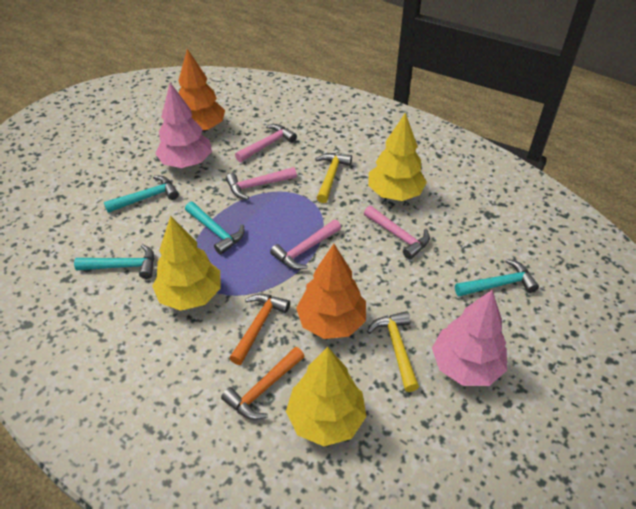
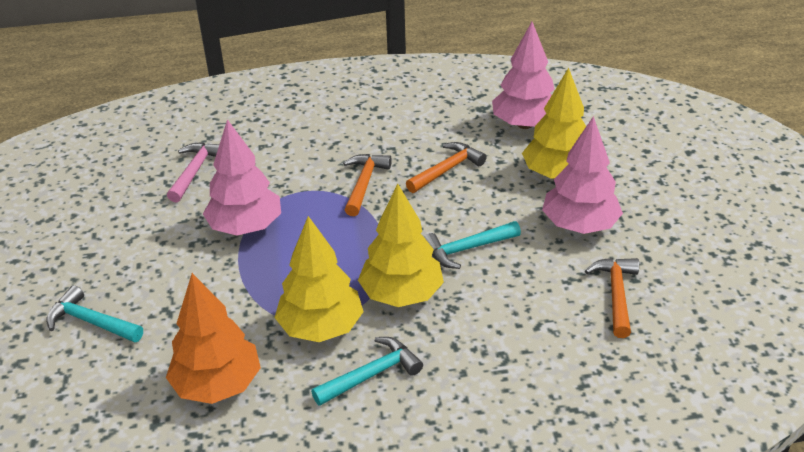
orange hammer: [221,347,305,420] [229,294,290,365] = 2 -> [343,154,392,216] [406,142,486,193] [585,258,639,338] = 3
orange tree: [178,49,225,132] [296,244,366,339] = 2 -> [166,273,261,404] = 1
pink hammer: [226,167,297,200] [235,124,297,162] [270,220,341,270] [364,206,430,259] = 4 -> [167,142,219,202] = 1
pink tree: [155,83,212,168] [432,290,507,386] = 2 -> [203,119,281,235] [492,22,555,129] [542,116,623,234] = 3
turquoise hammer: [74,244,154,279] [104,175,179,213] [185,202,245,255] [455,259,539,296] = 4 -> [46,285,143,342] [311,337,423,406] [424,221,521,269] = 3
yellow hammer: [315,153,352,203] [367,311,419,392] = 2 -> none = 0

